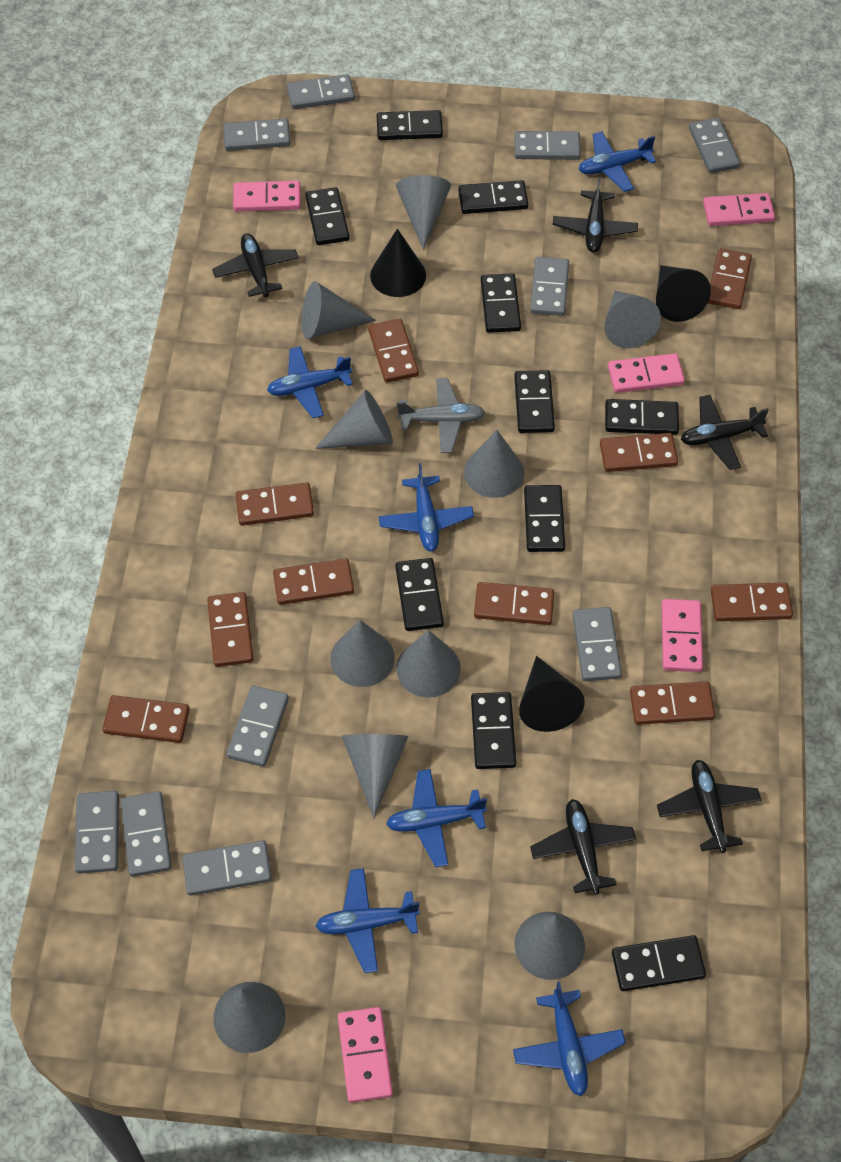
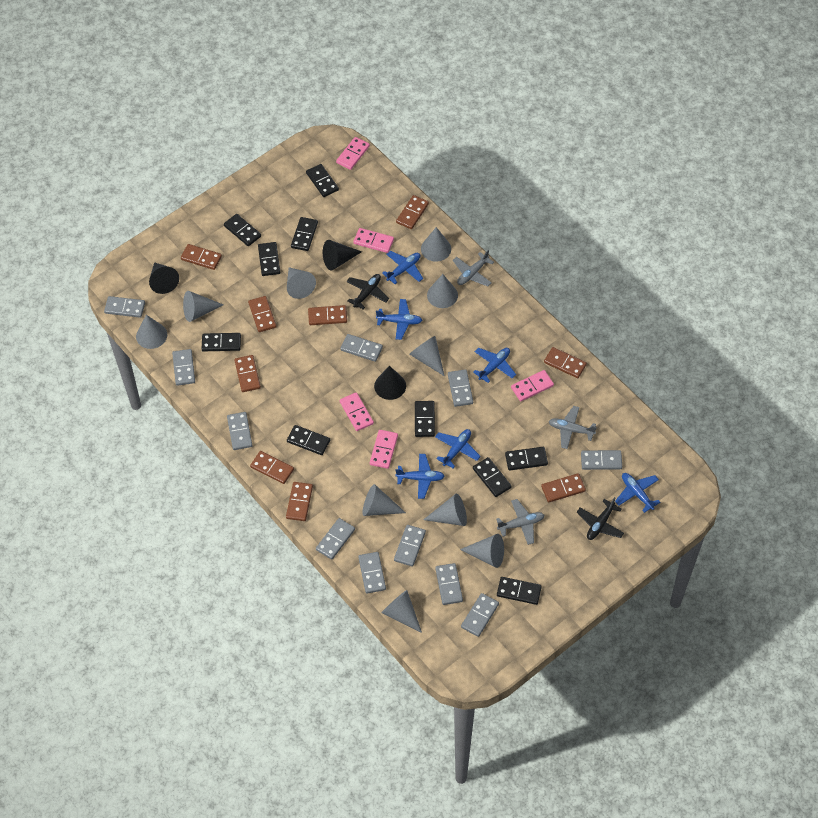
black plane: [212,234,298,297] [530,799,636,894] [553,177,638,252] [657,760,761,853] [681,395,769,470] = 5 -> [346,274,389,309] [577,497,624,540] = 2
brown domino: [102,695,190,743] [207,592,253,667] [235,482,314,526] [273,559,354,605] [368,319,419,383] [474,582,554,625] [600,433,678,472] [630,681,715,725] [708,248,752,309] [711,583,793,621] = 10 -> [181,244,222,270] [234,355,261,392] [248,296,277,332] [250,451,294,484] [286,482,313,521] [308,305,347,325] [396,195,429,229] [541,473,586,503] [544,347,587,378] = 9
grey domino: [75,791,119,874] [120,791,172,877] [182,840,272,896] [223,118,291,151] [227,686,289,767] [287,74,355,109] [514,131,581,160] [530,257,569,316] [572,607,622,681] [689,118,740,173] = 10 -> [104,296,145,318] [172,349,195,386] [227,412,253,450] [316,518,355,560] [340,334,383,362] [358,552,386,594] [394,525,426,566] [435,563,463,605] [448,369,473,407] [461,593,499,637] [581,450,622,470] = 11
grey plane: [397,378,485,453] = 1 -> [453,250,494,286] [496,499,544,545] [549,406,597,449] = 3

